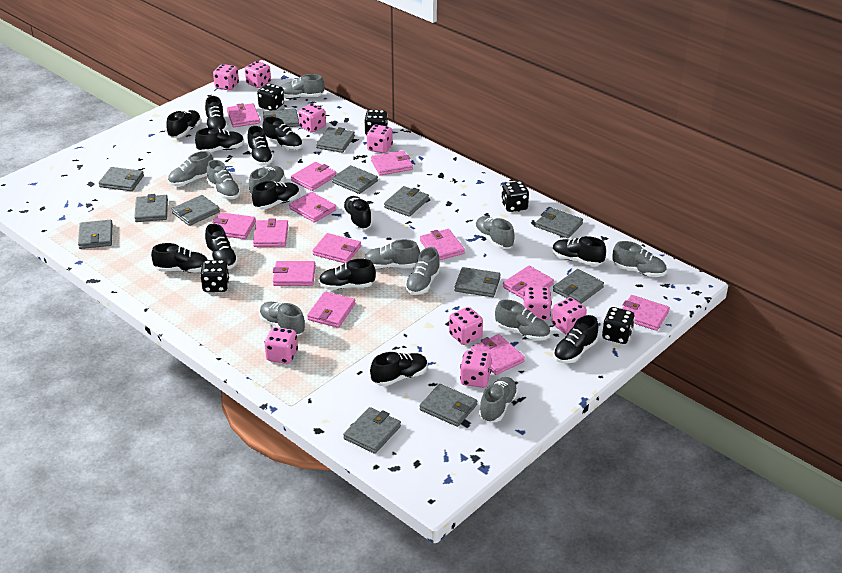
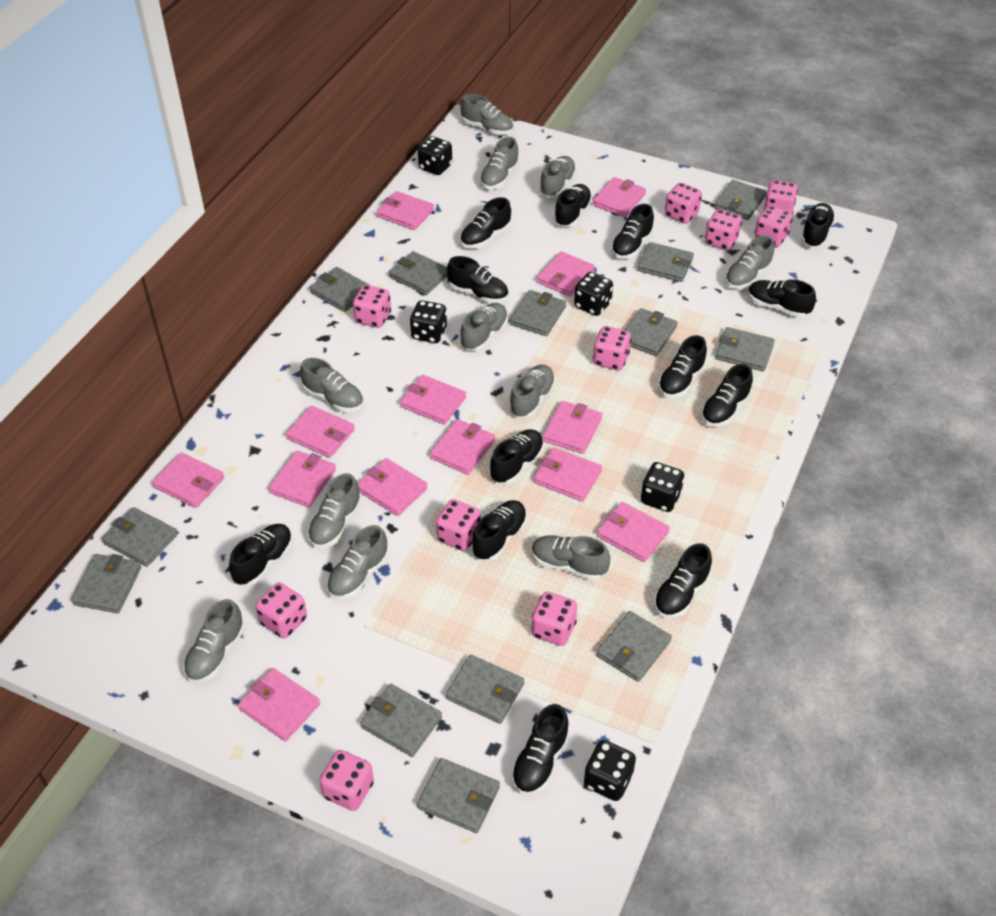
pink dice: [213,64,239,90] [245,61,271,88] [264,327,298,364] [298,104,326,133] [367,125,393,153] [449,307,483,345] [460,350,491,388] [523,287,552,320] [552,297,587,335] = 9 -> [255,583,307,638] [320,750,374,811] [353,285,391,328] [436,499,481,551] [531,592,577,646] [593,326,631,370] [665,183,702,224] [705,209,742,250] [754,205,793,247] [764,180,798,215] = 10

